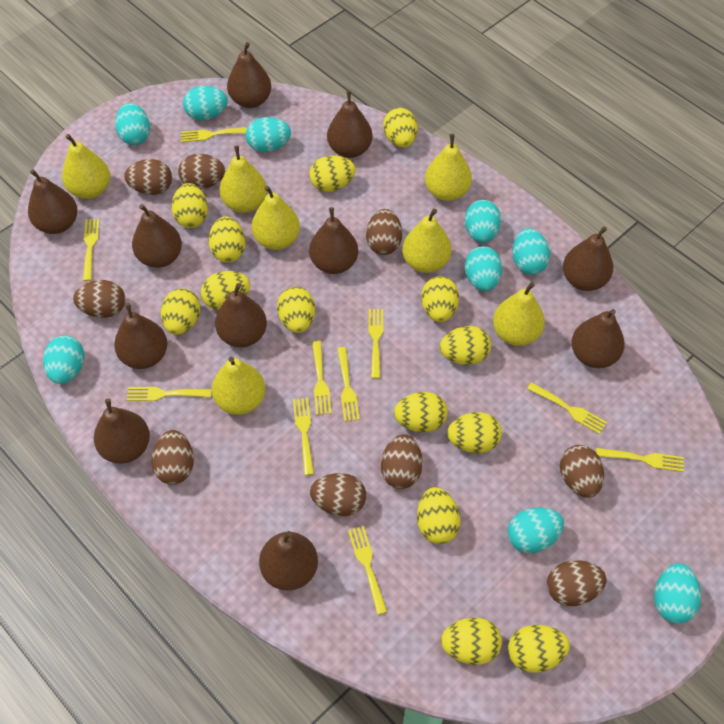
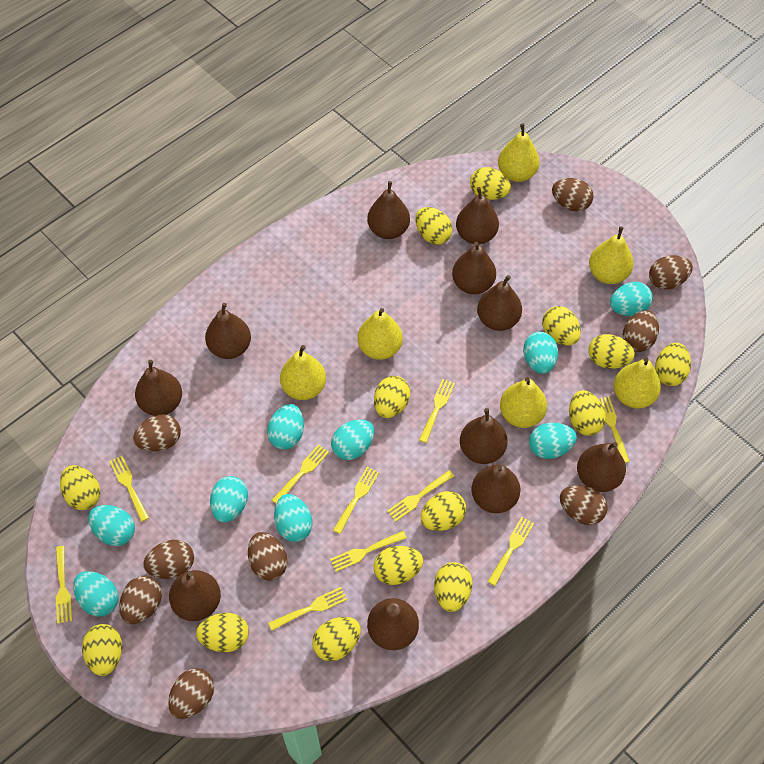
yellow pear: [62,134,110,199] [212,357,265,415] [219,145,267,213] [251,185,300,250] [402,209,451,273] [425,134,472,201] [493,282,545,346] = 7 -> [280,345,326,400] [357,308,403,360] [498,123,540,182] [500,377,547,428] [589,226,633,284] [614,357,661,408] = 6

